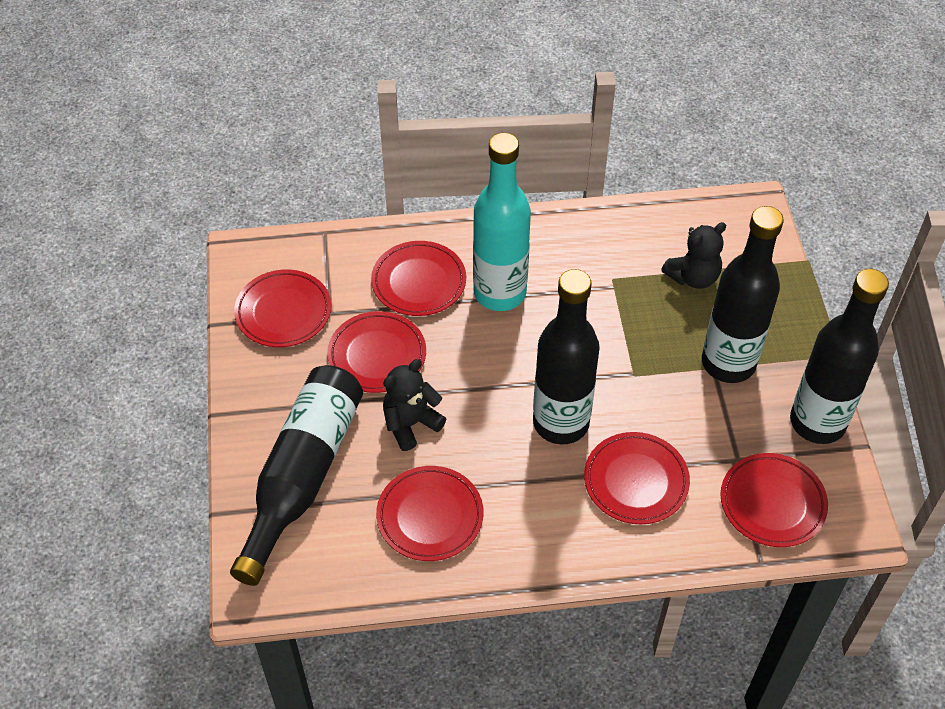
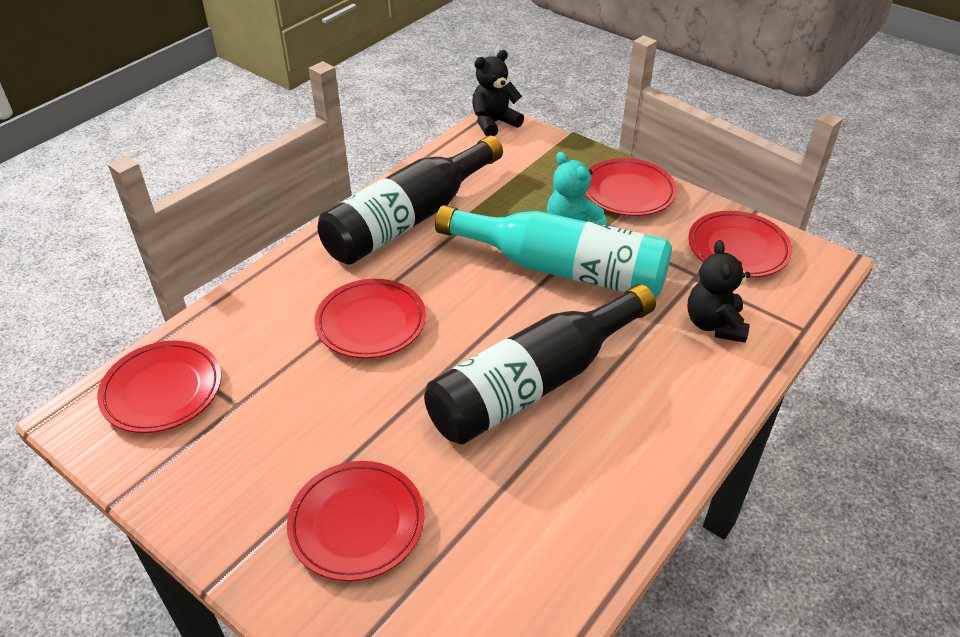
black bottle: [230,365,363,586] [533,269,600,444] [702,206,784,383] [790,269,889,444] = 4 -> [318,135,503,265] [424,284,656,445] = 2
red plate: [234,270,331,347] [327,311,426,393] [371,241,466,316] [376,466,483,561] [584,432,690,524] [720,453,828,547] = 6 -> [97,340,221,433] [287,461,424,581] [314,279,426,359] [585,158,677,216] [688,211,792,278] = 5
turquoise teddy bear: none = 0 -> [547,152,607,226] = 1

